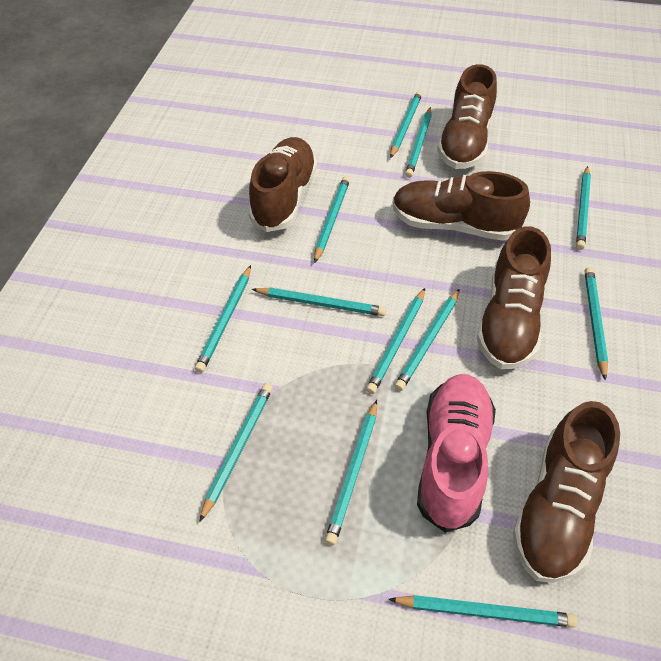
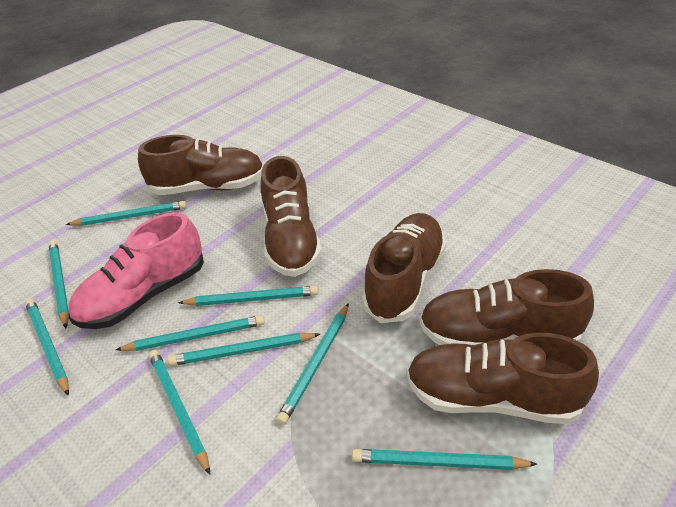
turquoise pencil: [195,265,251,373] [199,383,273,522] [252,287,386,316] [314,176,350,263] [325,400,377,545] [366,288,425,394] [389,595,578,628] [390,91,422,158] [394,289,460,391] [405,107,431,178] [576,166,591,250] [585,267,608,380] = 12 -> [25,298,69,396] [48,240,69,328] [66,201,187,226] [116,315,265,351] [149,350,210,475] [168,332,320,366] [178,286,318,306] [276,303,349,425] [352,449,537,470] = 9

